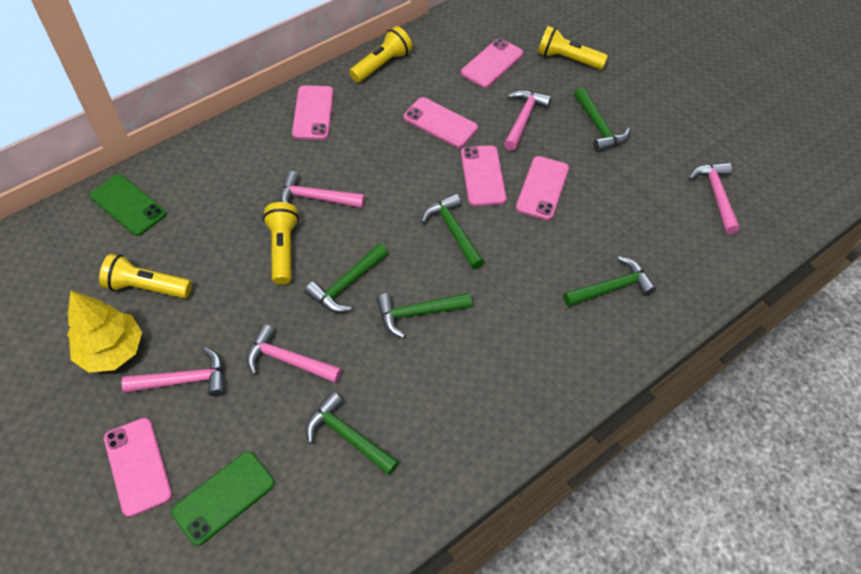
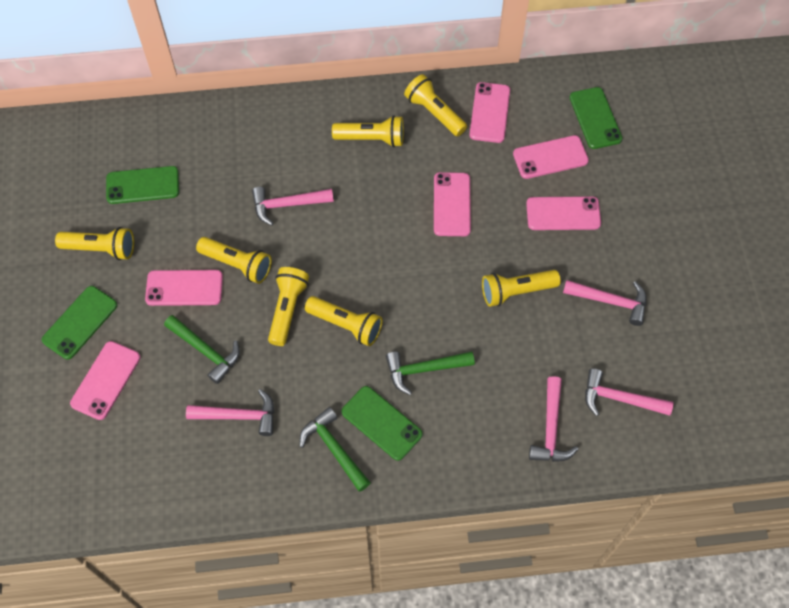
green hammer: [305,243,388,312] [306,391,399,475] [376,293,472,338] [421,194,484,269] [563,256,656,307] [574,87,630,152] = 6 -> [164,315,240,384] [299,407,371,492] [386,352,475,395] = 3
green phone: [90,174,166,236] [171,451,275,546] = 2 -> [42,286,117,360] [106,166,179,204] [342,386,423,461] [569,87,623,149] = 4
yellow flashlight: [99,254,192,298] [263,202,299,285] [349,26,412,83] [538,26,608,70] = 4 -> [55,227,134,260] [196,237,272,284] [268,267,309,346] [305,296,383,346] [332,115,404,147] [404,74,467,136] [482,270,561,307] = 7
yellow tree: [67,291,142,373] = 1 -> none = 0

